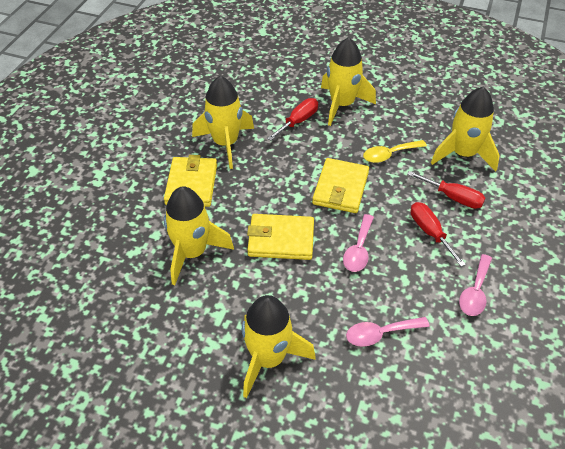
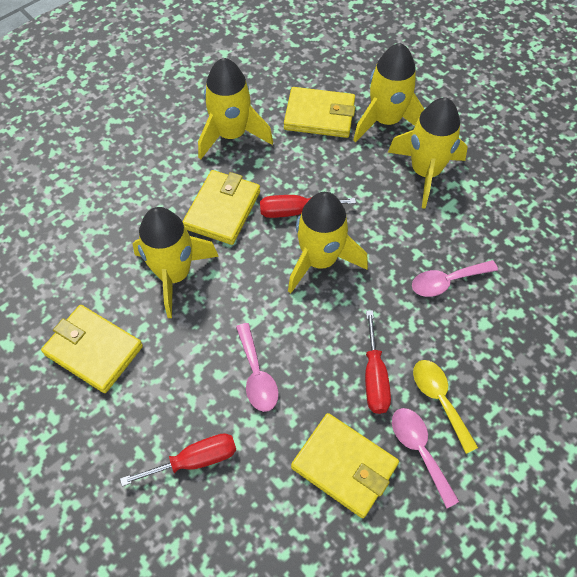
yellow wallet: [164,155,217,207] [247,214,314,260] [312,158,369,213] = 3 -> [41,305,143,393] [182,170,260,245] [284,87,355,138] [291,413,399,518] = 4

